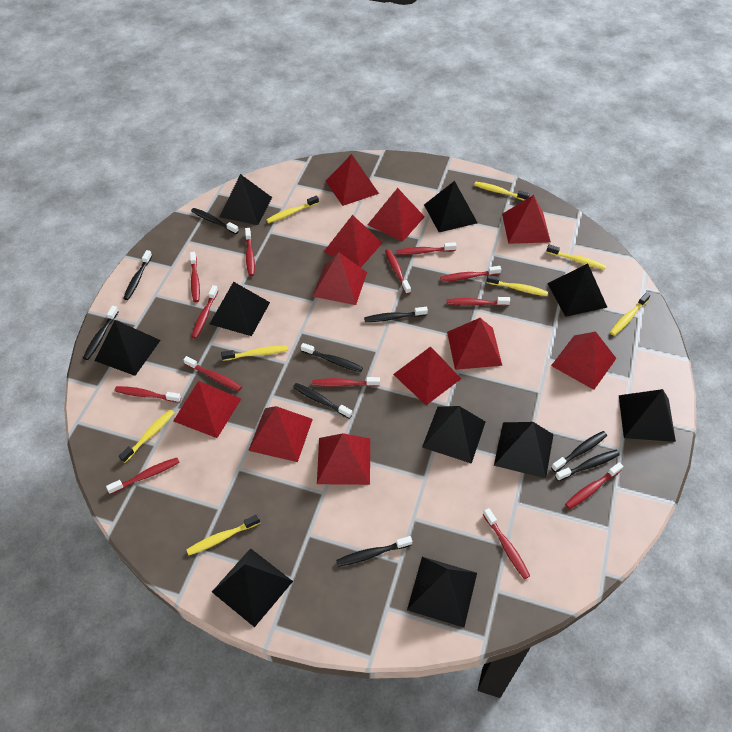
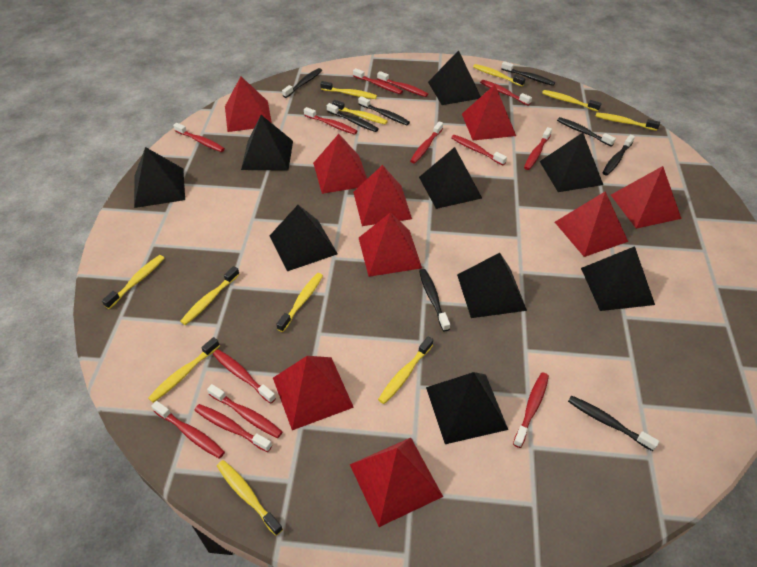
black pyramid: [94,320,161,376] [210,282,270,336] [212,548,293,627] [219,174,272,225] [407,557,477,628] [422,406,486,464] [424,181,477,232] [494,422,554,478] [547,264,608,317] [619,389,676,442] = 10 -> [134,147,185,208] [241,115,293,171] [270,205,338,271] [419,147,482,209] [426,372,508,444] [428,50,481,105] [457,253,527,318] [539,133,603,192] [581,246,655,311] = 9
black toothbrush: [83,306,119,360] [123,250,152,300] [191,208,239,234] [293,383,353,419] [301,343,363,372] [336,536,412,567] [364,307,428,322] [551,431,607,472] [555,450,620,481] = 9 -> [282,68,322,98] [327,103,379,132] [358,96,410,125] [419,269,450,331] [501,61,555,86] [557,117,616,147] [568,395,659,451] [602,134,635,175] = 8
red pyramid: [173,381,241,438] [248,406,313,462] [313,252,367,305] [317,433,370,485] [324,215,382,268] [326,154,379,206] [368,188,425,242] [393,346,461,405] [447,318,502,370] [502,195,551,244] [551,332,616,390] = 11 -> [225,76,272,132] [273,356,354,430] [313,134,367,194] [350,438,443,527] [353,165,412,226] [359,212,422,277] [462,85,516,141] [555,191,628,257] [611,166,682,229] = 9
yellow toothbrush: [119,409,175,463] [186,514,260,555] [221,346,288,361] [266,196,319,223] [474,182,530,201] [486,275,548,296] [546,245,606,270] [610,293,650,336] = 8 -> [102,255,164,309] [148,337,220,403] [180,266,240,325] [217,460,283,536] [276,273,323,332] [320,81,377,99] [332,100,388,125] [378,337,433,404] [473,64,525,86] [542,90,601,112] [595,113,660,131] = 11

